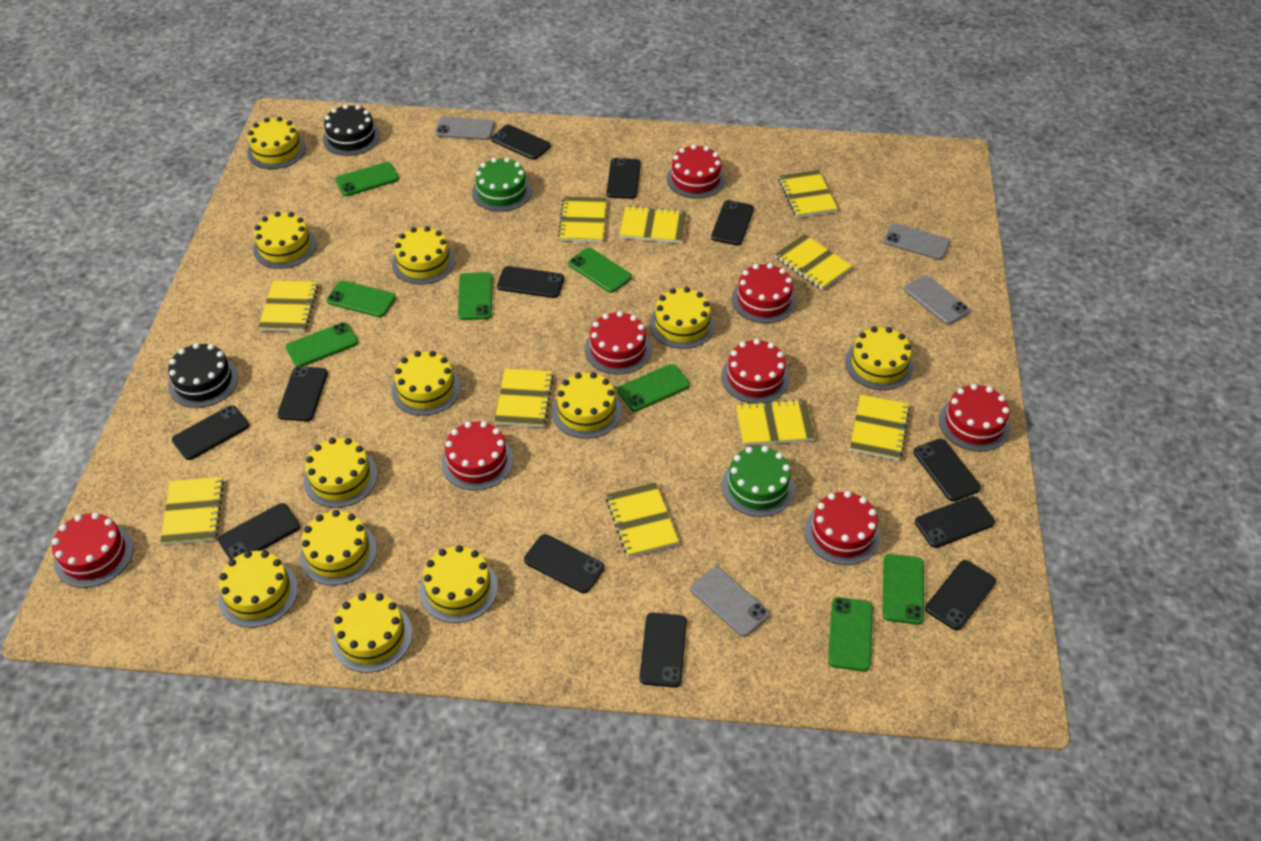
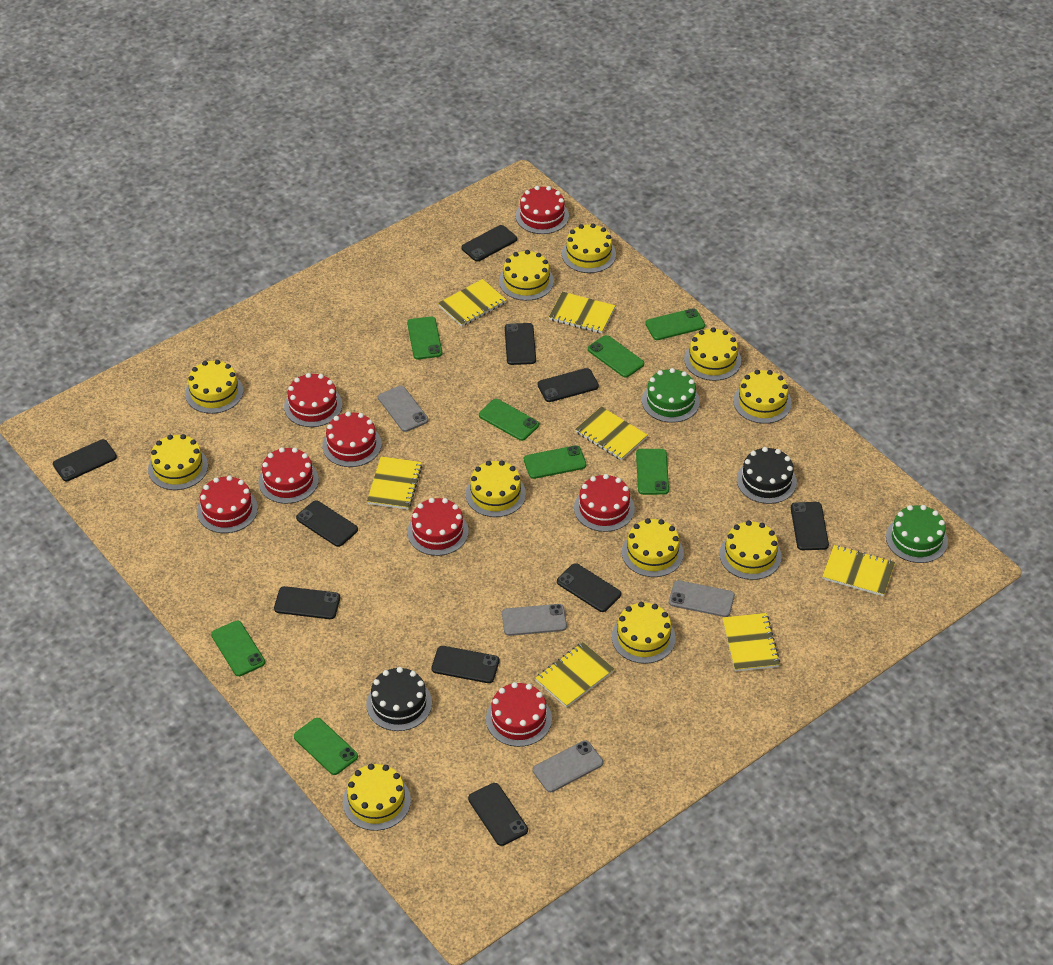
black phone: [172,405,249,460] [218,503,300,560] [277,366,328,421] [491,125,551,160] [497,266,564,298] [524,534,605,593] [606,158,641,199] [640,613,687,688] [711,200,754,245] [914,439,981,502] [915,496,995,548] [926,560,996,631] = 12 -> [53,439,117,481] [274,586,340,619] [296,500,358,547] [432,646,499,683] [461,225,517,262] [468,783,528,846] [505,323,536,365] [538,368,599,402] [557,563,621,612] [791,502,829,550] = 10
yellow cake: [218,551,298,628] [247,117,306,169] [253,211,316,269] [300,510,377,585] [304,438,377,508] [331,593,412,673] [392,226,455,284] [392,351,461,416] [420,545,498,623] [552,372,622,439] [649,287,715,349] [845,327,914,390] = 12 -> [148,434,208,490] [185,360,243,414] [343,764,411,831] [466,460,526,517] [499,250,554,301] [562,223,616,273] [612,602,676,664] [622,518,684,577] [684,327,741,381] [719,520,782,580] [733,370,792,424] = 11
yellow notebook: [160,477,224,545] [258,281,319,332] [494,368,554,427] [558,196,606,242] [606,482,679,557] [620,206,687,243] [736,399,815,446] [775,234,852,290] [779,170,838,218] [850,394,910,461] = 10 -> [367,456,422,510] [438,279,506,327] [535,642,614,708] [549,292,615,333] [575,407,648,460] [722,613,780,672] [822,545,895,596] = 7

